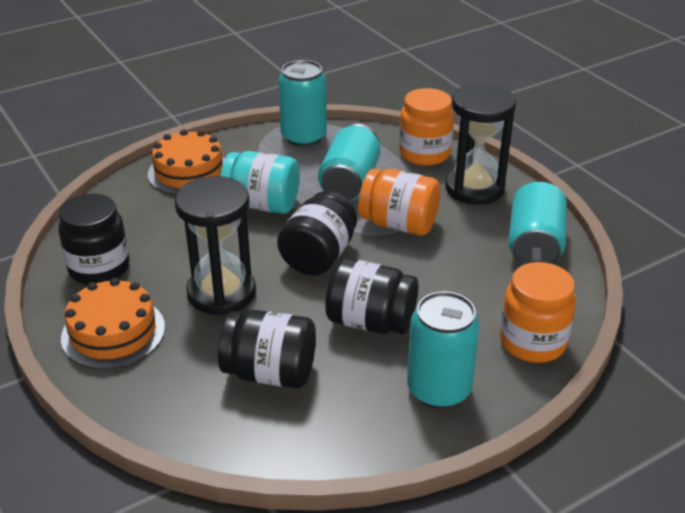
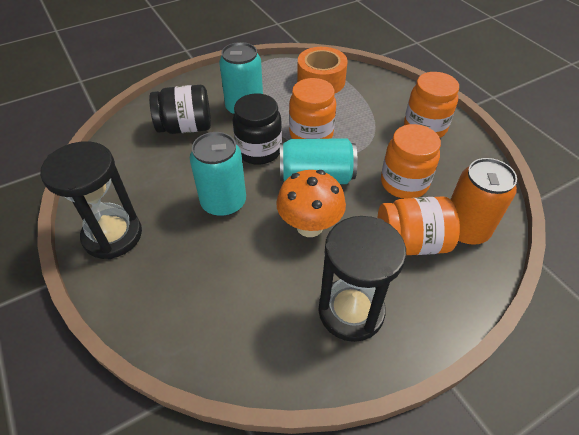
black jar: [58,194,130,285] [218,310,316,388] [277,191,357,276] [325,258,418,335] = 4 -> [149,85,211,134] [232,93,282,165] = 2
orange cake: [61,278,165,369] [148,129,225,195] = 2 -> none = 0
orange can: none = 0 -> [450,158,517,245] = 1
orange jar: [358,169,440,236] [399,88,454,166] [500,262,576,363] = 3 -> [289,78,336,139] [377,196,460,255] [381,124,441,199] [404,72,459,138] = 4
orange mushroom: none = 0 -> [276,170,346,237] = 1
orange tape: none = 0 -> [297,47,348,93] = 1
turquoise can: [278,60,327,147] [318,124,381,201] [407,291,480,409] [508,182,567,266] = 4 -> [190,132,246,217] [219,42,263,115] [280,138,358,184] = 3
turquoise jar: [220,151,300,214] = 1 -> none = 0

